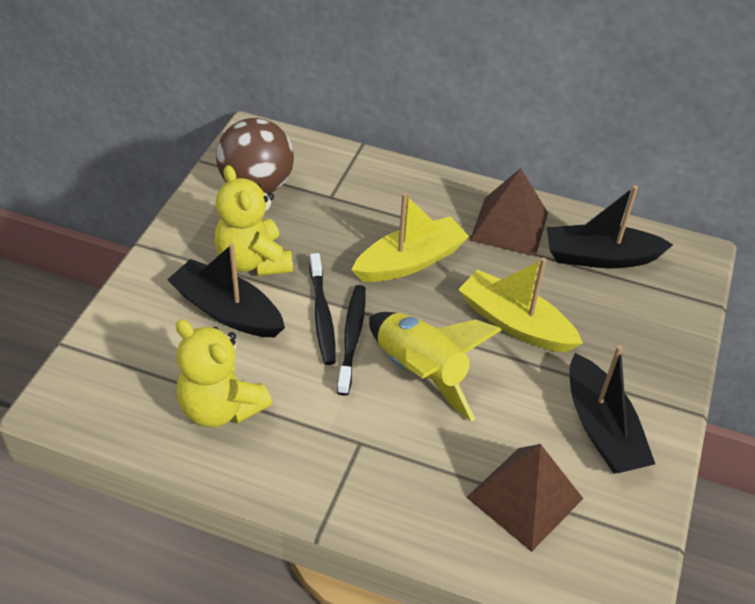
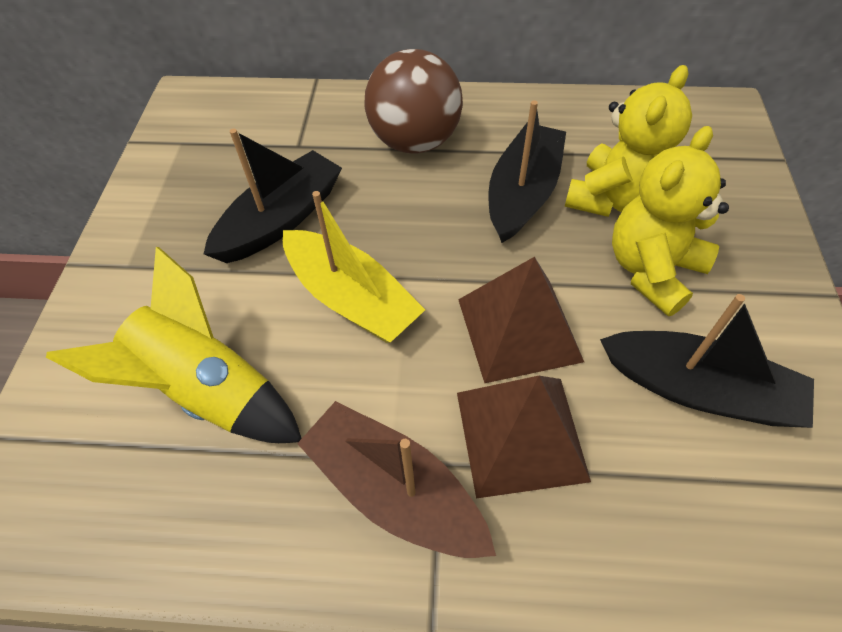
black toothbrush: [310,253,336,365] [337,285,366,396] = 2 -> none = 0
brown boat: none = 0 -> [297,401,496,558] = 1
yellow boat: [352,193,469,282] [458,258,583,352] = 2 -> [283,191,425,343] = 1

